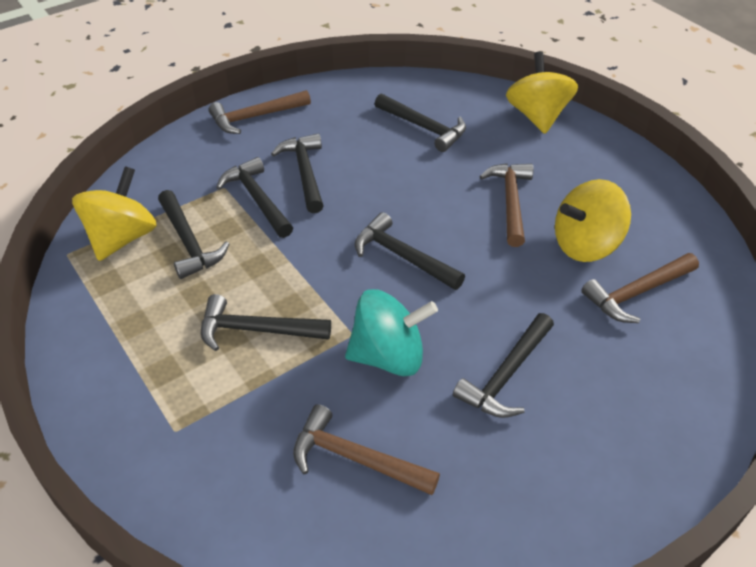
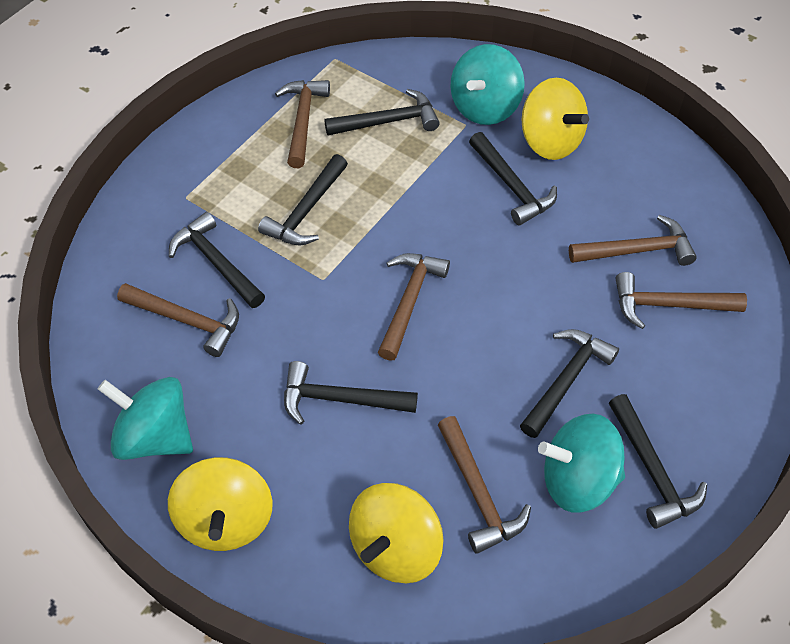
brown hammer: [208,90,311,134] [293,404,440,495] [479,163,534,247] [581,253,699,323] = 4 -> [117,283,239,357] [275,80,330,168] [378,253,450,361] [438,416,531,554] [569,215,697,266] [616,272,747,329] = 6
turquoise spinning top: [345,289,438,376] = 1 -> [98,377,193,460] [450,44,525,125] [538,414,625,513] = 3

